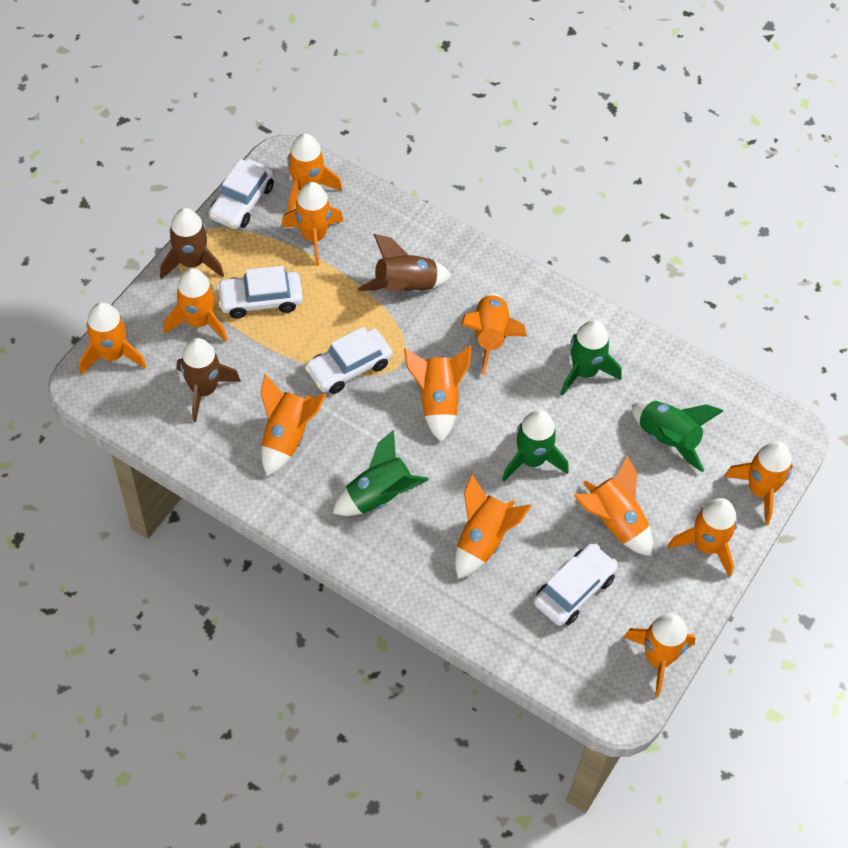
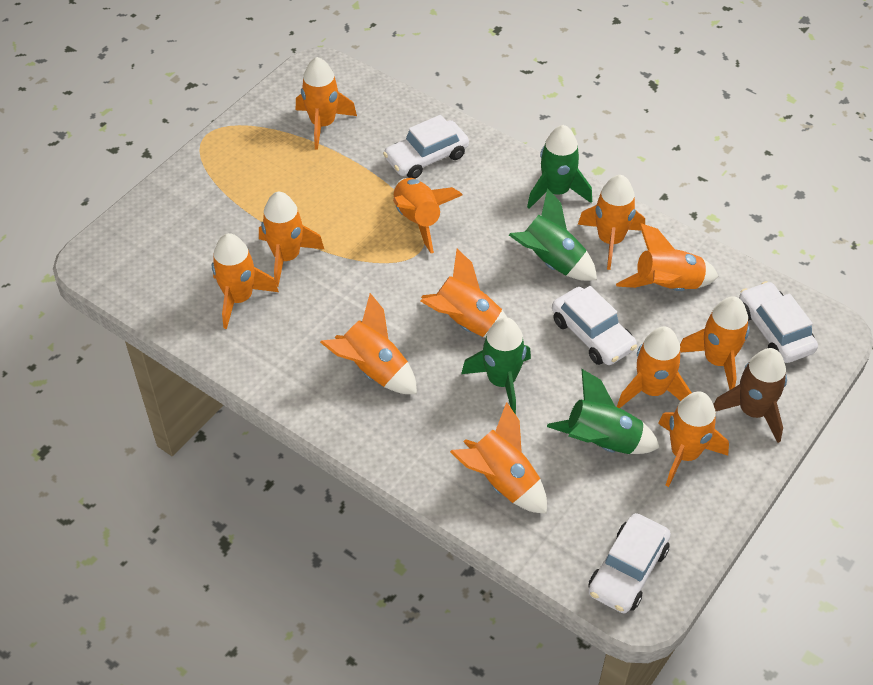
brown rocket: [160,208,224,279] [177,338,241,422] [358,234,452,293] = 3 -> [713,348,787,443] = 1

